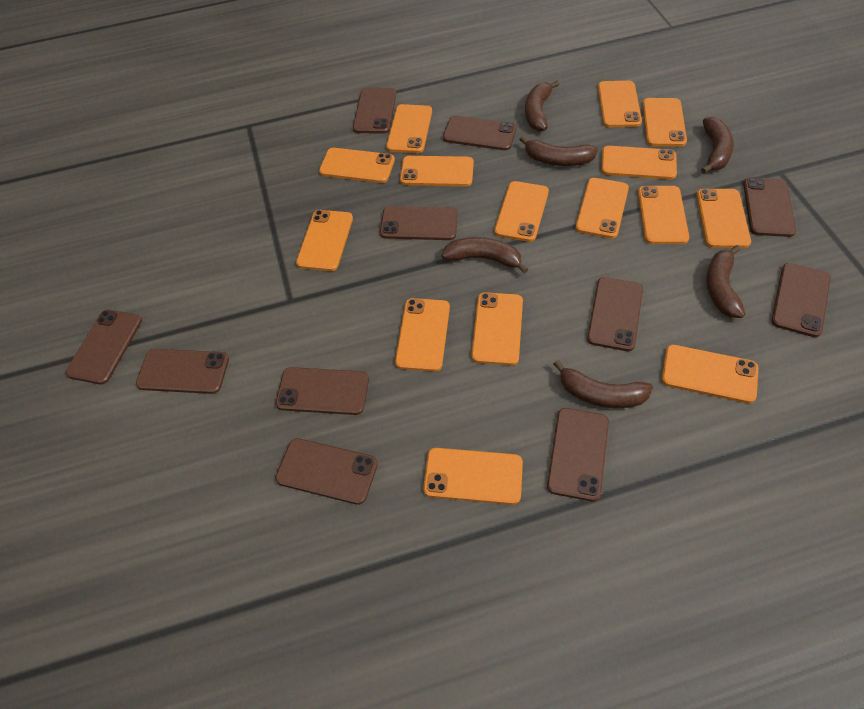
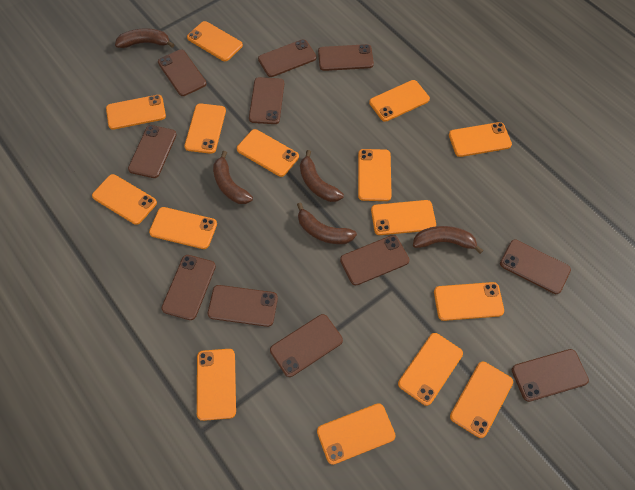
brown banana: [441,237,528,273] [519,136,598,166] [525,80,559,131] [554,360,653,408] [701,117,734,174] [706,245,745,318] = 6 -> [115,28,175,48] [213,151,253,204] [297,202,357,244] [300,150,344,202] [413,226,484,254] = 5

